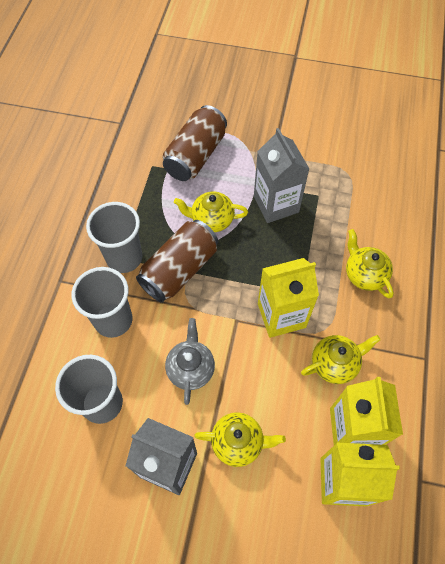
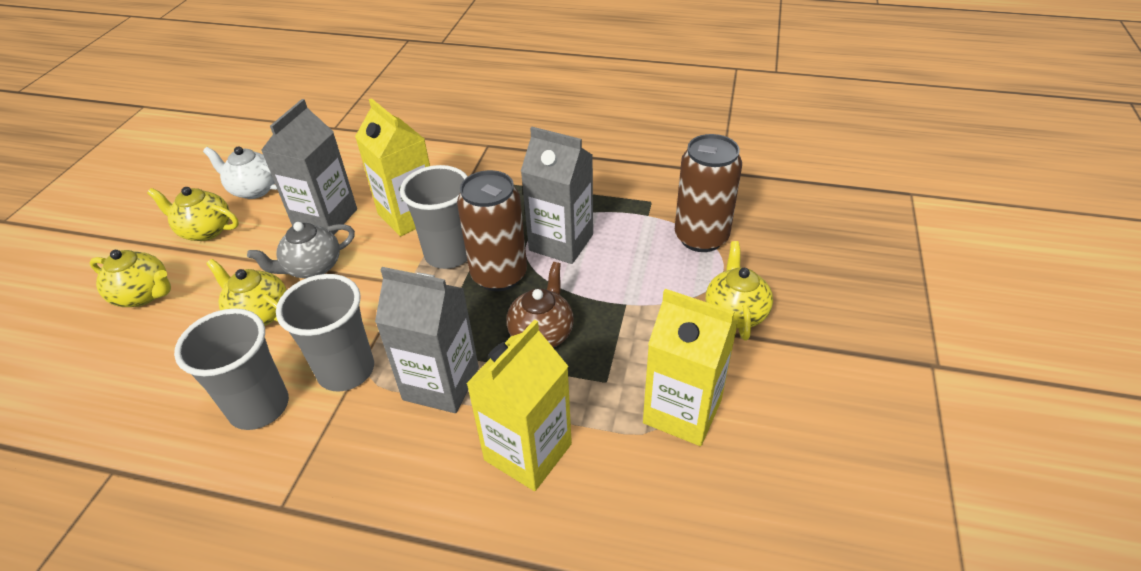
brown teapot: none = 0 -> [506,262,574,348] = 1
grey carton: [125,418,197,495] [254,128,309,223] = 2 -> [261,99,357,235] [375,267,479,413] [521,127,593,264] = 3
white teapot: none = 0 -> [203,146,277,199] = 1

